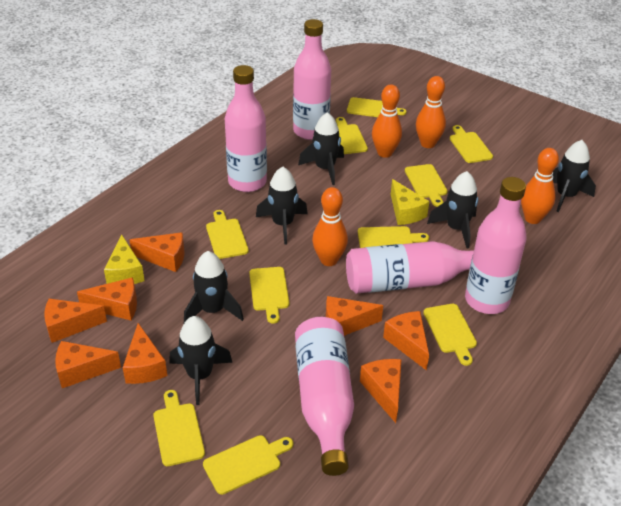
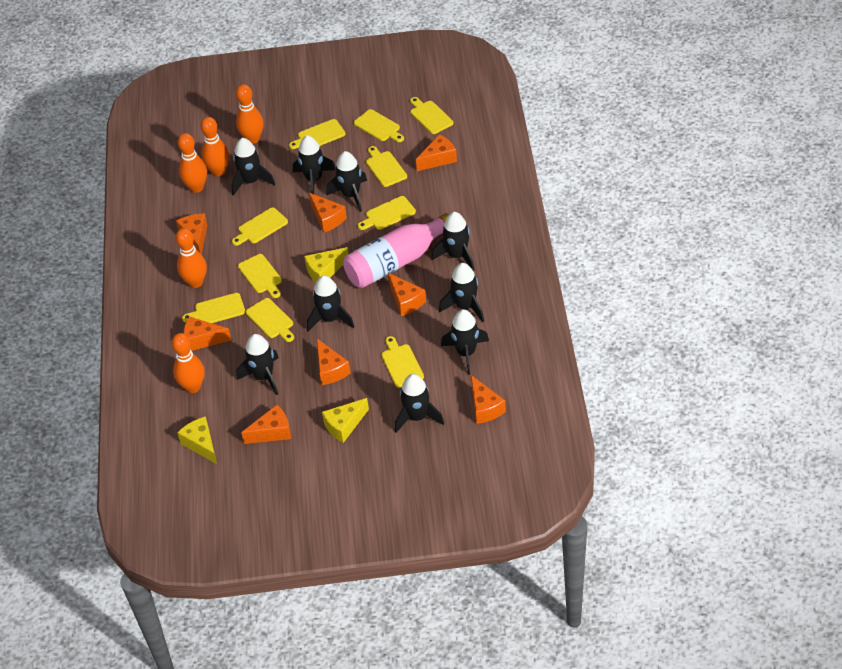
black rocket: [169,316,233,405] [184,251,244,323] [256,167,308,245] [298,112,344,185] [427,171,478,248] [553,140,596,212] = 6 -> [231,138,275,196] [236,334,279,395] [293,135,336,194] [307,275,354,332] [326,151,367,212] [395,374,444,433] [431,212,474,271] [439,263,484,322] [441,309,489,375] = 9
orange bowling pin: [312,187,348,266] [372,84,402,158] [416,76,446,148] [521,148,559,224] = 4 -> [172,333,205,393] [176,228,207,288] [178,133,207,193] [201,117,229,176] [236,84,264,144] = 5
pink bottle: [225,65,267,192] [293,19,331,140] [295,317,354,476] [346,241,474,294] [465,177,527,314] = 5 -> [343,213,449,288] = 1
yellow cheese: [104,234,145,284] [391,179,429,225] = 2 -> [177,416,217,464] [304,247,348,282] [322,398,369,443] = 3

